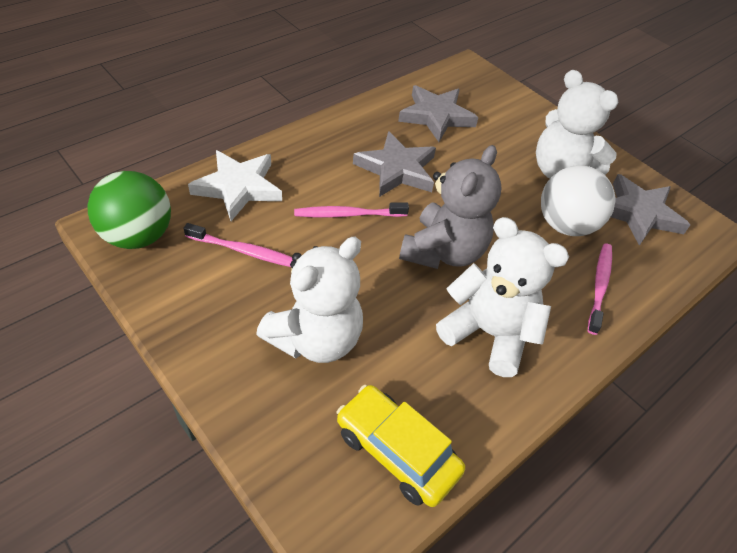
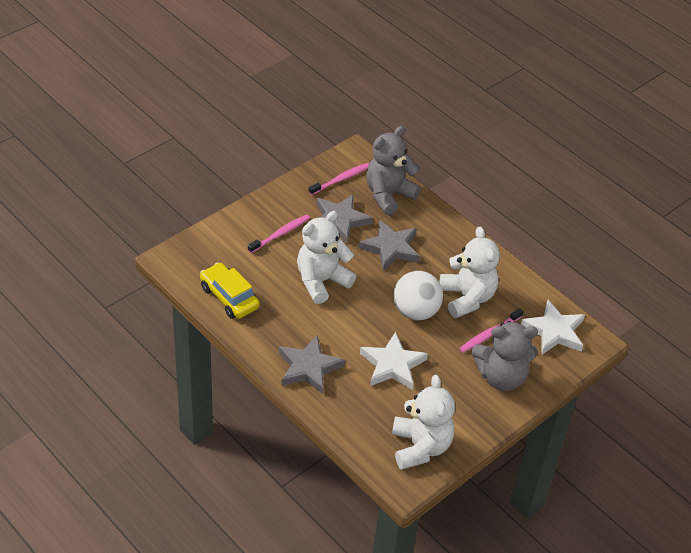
green ball: [88,171,171,249] = 1 -> none = 0
grey teddy bear: [399,145,502,269] = 1 -> [366,126,421,215] [472,321,538,391] = 2
white star: [188,150,282,221] = 1 -> [360,332,428,390] [521,300,585,354] = 2

